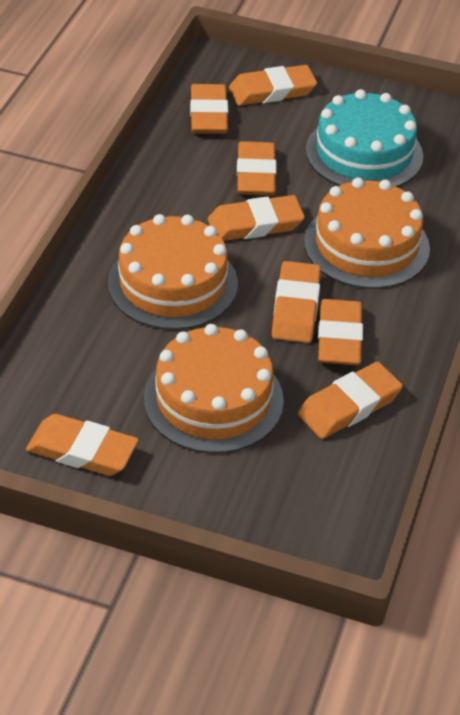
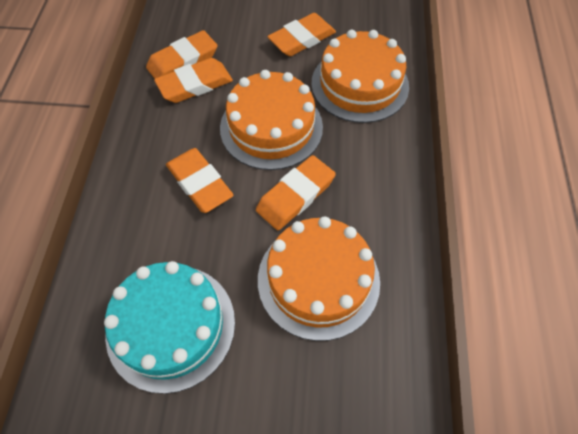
orange eraser: [26,414,139,476] [190,84,228,134] [208,195,305,241] [229,65,317,106] [237,141,277,195] [272,261,321,343] [298,362,403,439] [318,299,363,365] = 8 -> [146,30,218,79] [154,58,233,103] [166,148,234,213] [256,155,336,230] [267,13,336,56] = 5

